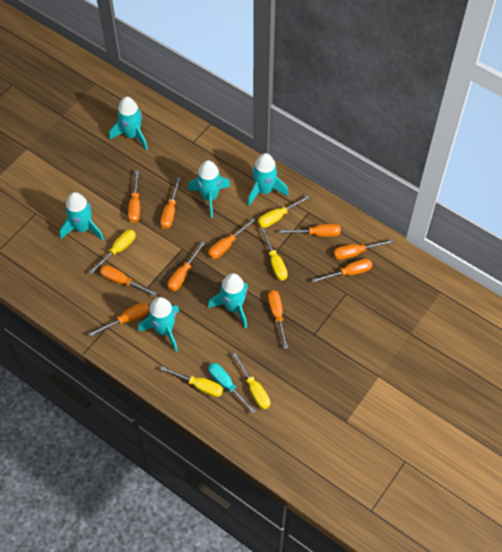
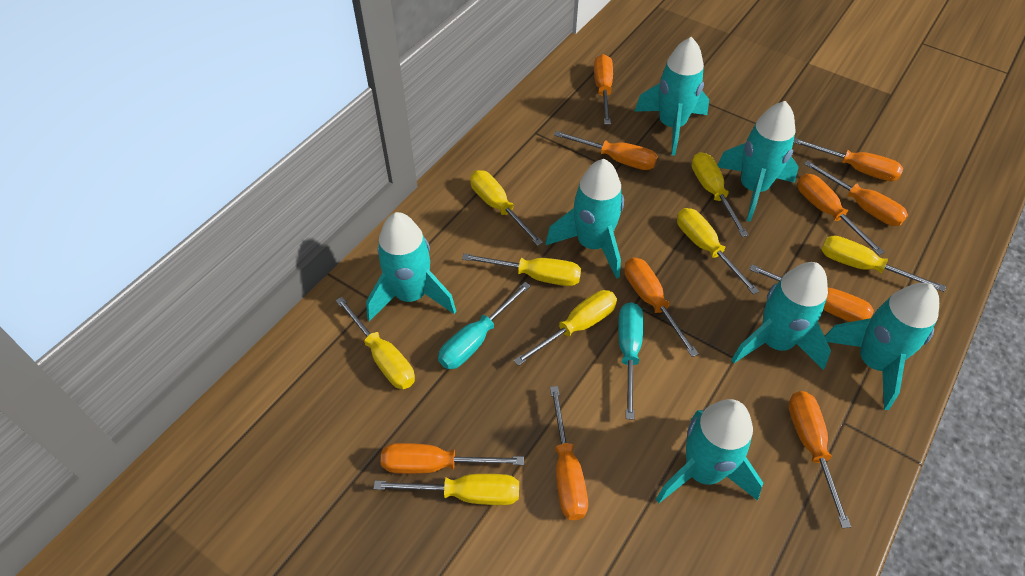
turquoise rocket: [59,192,104,241] [109,97,148,150] [138,297,179,351] [188,160,231,218] [208,273,248,328] [247,153,289,206] = 6 -> [366,212,456,321] [546,159,624,279] [634,37,709,156] [656,399,763,503] [718,101,799,222] [731,262,831,370] [825,283,939,410] = 7
turquoise screwdriver: [208,363,256,414] = 1 -> [438,282,531,369] [618,302,643,420] = 2
yellow screwdriver: [89,229,136,274] [160,366,223,397] [232,353,270,409] [258,195,311,228] [261,228,288,280] = 5 -> [336,297,415,389] [373,474,519,505] [462,253,581,286] [470,170,543,246] [514,290,617,366] [677,208,760,295] [692,152,749,237] [821,235,946,292] = 8

